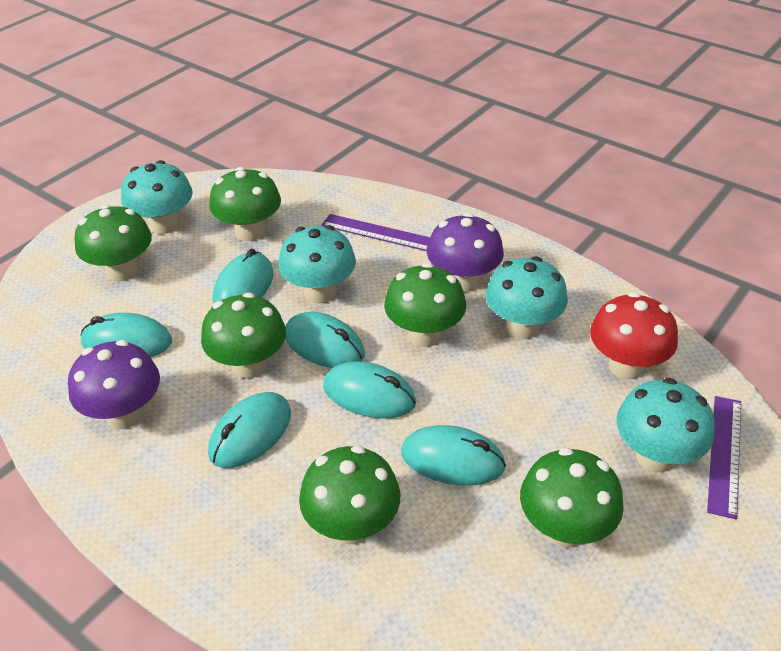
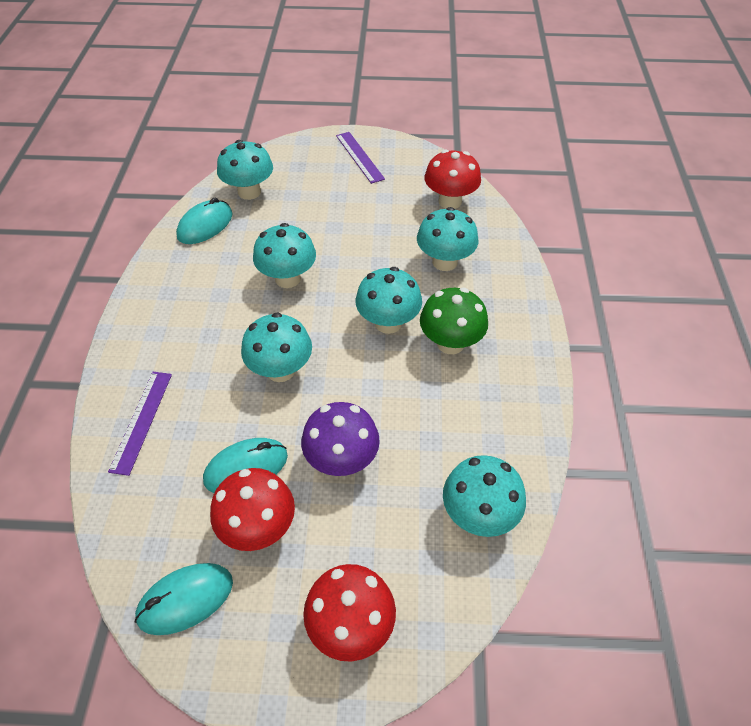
green mushroom: [74,205,152,282] [201,293,286,379] [209,167,281,241] [299,445,400,544] [384,263,466,347] [520,448,624,548] = 6 -> [420,288,488,354] = 1
purple mushroom: [68,340,160,429] [427,213,504,292] = 2 -> [301,402,380,476] = 1
red mushroom: [590,292,678,379] = 1 -> [210,468,295,551] [303,564,396,662] [424,150,481,209] = 3
turquoise mouse: [81,313,172,357] [208,392,291,468] [213,249,274,304] [285,312,365,368] [323,361,416,419] [401,425,506,486] = 6 -> [135,563,233,635] [176,198,233,244] [203,438,288,493] = 3
turquoise mushroom: [121,160,193,234] [278,225,356,303] [486,257,568,339] [616,378,715,472] = 4 -> [217,140,273,200] [241,312,312,382] [253,223,316,288] [356,267,422,334] [417,207,479,271] [443,455,526,537] = 6

